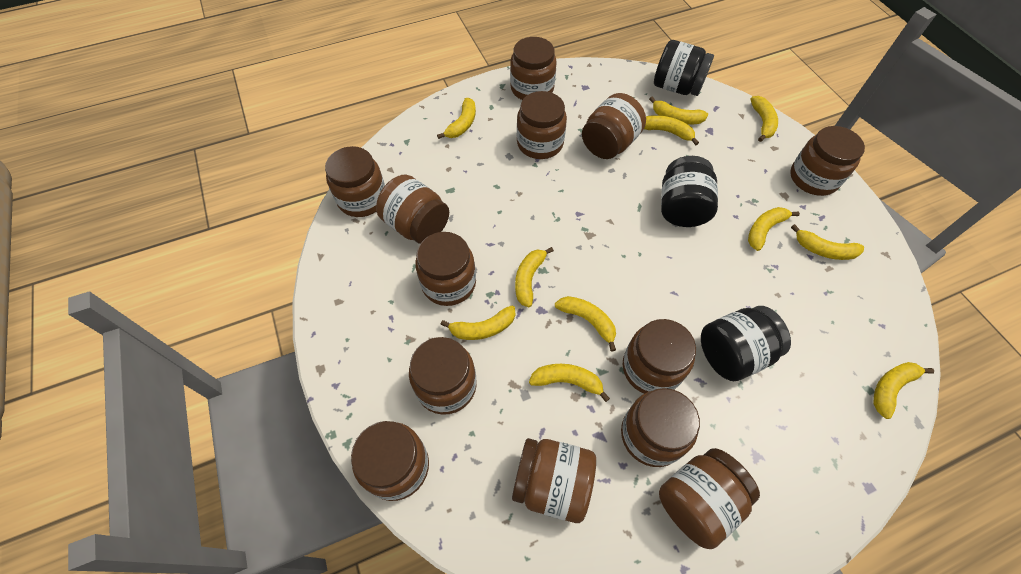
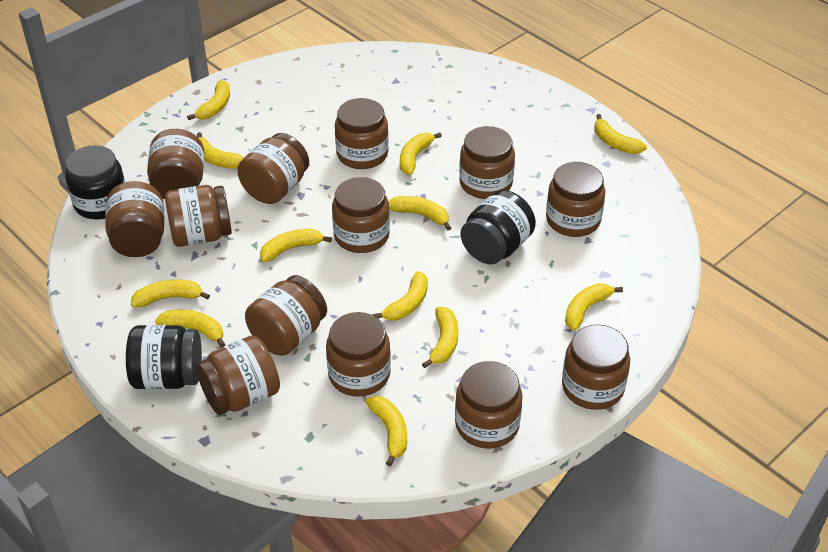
yellow banana: [437,98,476,139] [440,306,515,340] [515,247,554,307] [529,364,610,402] [555,296,616,352] [644,115,699,145] [649,96,708,124] [748,207,800,251] [750,96,778,142] [791,224,864,260] [874,362,934,419] = 11 -> [131,279,210,307] [155,310,225,348] [187,80,230,120] [197,132,245,169] [260,229,332,262] [366,396,407,466] [373,271,428,321] [389,196,451,230] [400,133,442,175] [422,307,458,368] [565,283,623,331] [594,114,647,154] = 12

